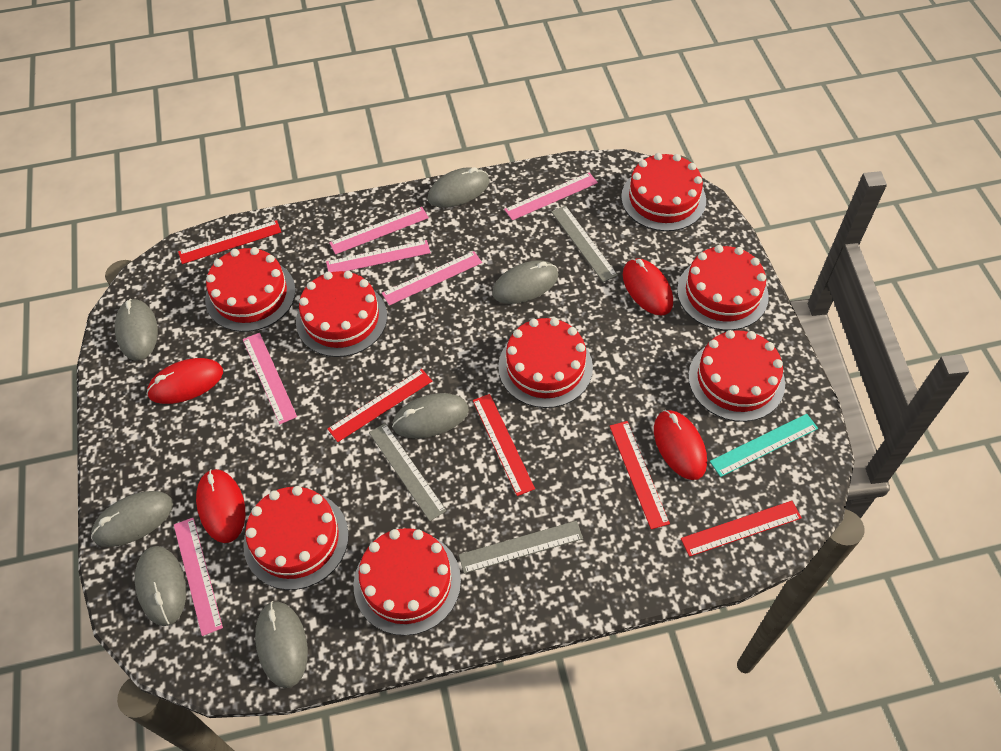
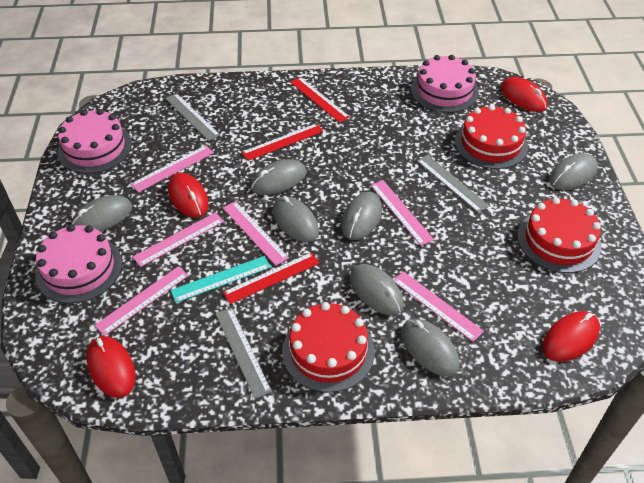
pink cake: none = 0 -> [35,224,122,304] [57,109,132,174] [411,55,479,113] = 3
red cake: [205,247,296,332] [243,486,349,590] [296,271,387,357] [354,528,461,636] [498,318,593,408] [621,153,706,231] [677,245,769,330] [688,330,785,422] = 8 -> [282,302,375,393] [455,105,528,169] [517,197,601,273] = 3
red ruler: [178,220,281,264] [328,369,432,442] [473,394,535,496] [610,421,670,529] [681,501,802,557] = 5 -> [223,252,320,304] [242,123,323,161] [290,77,350,123] = 3

